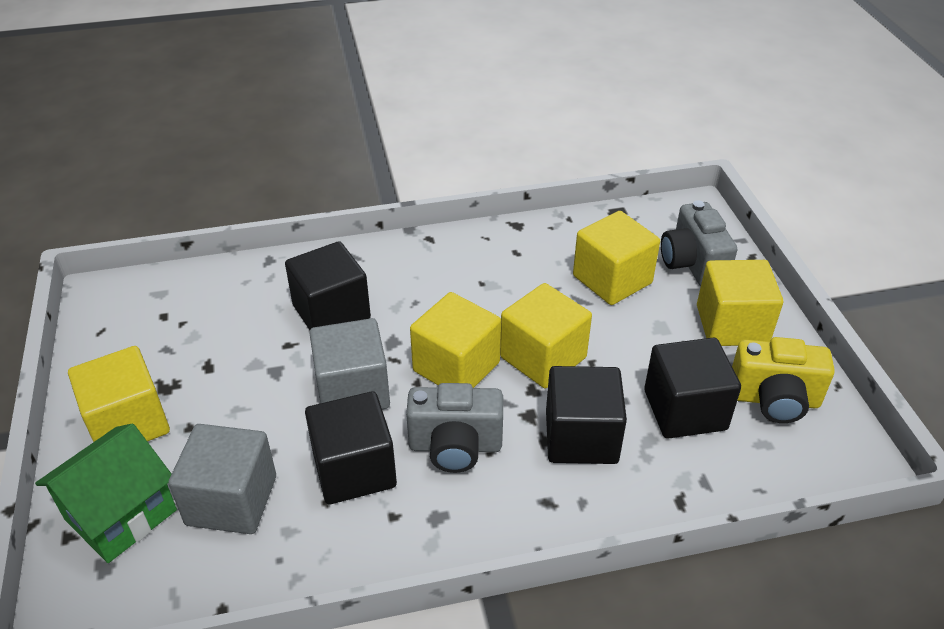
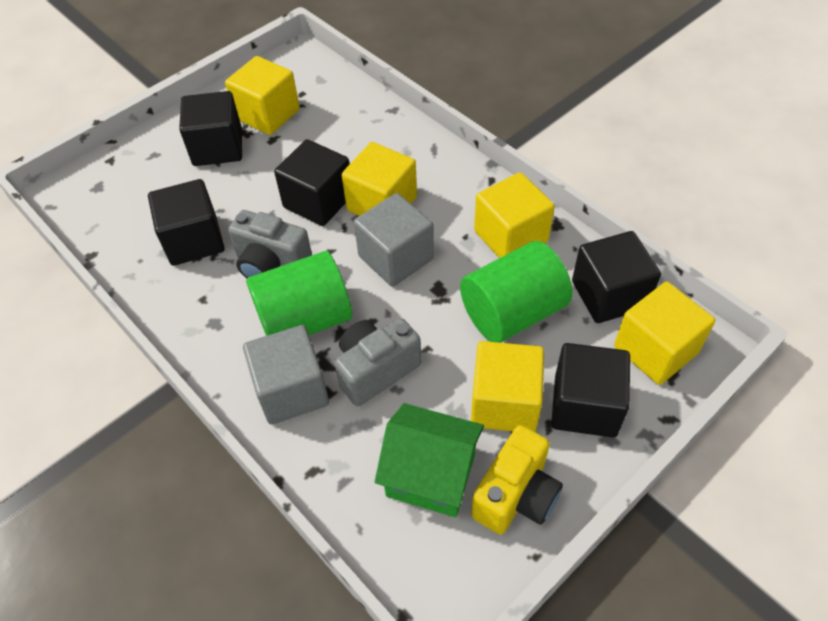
black cube: [285,241,371,330] [305,391,397,504] [546,366,627,464] [644,338,741,439] = 4 -> [148,179,225,266] [179,91,242,166] [274,139,349,226] [551,343,630,438] [572,231,661,323] = 5
green cylinder: none = 0 -> [246,251,352,336] [460,241,572,343] = 2

